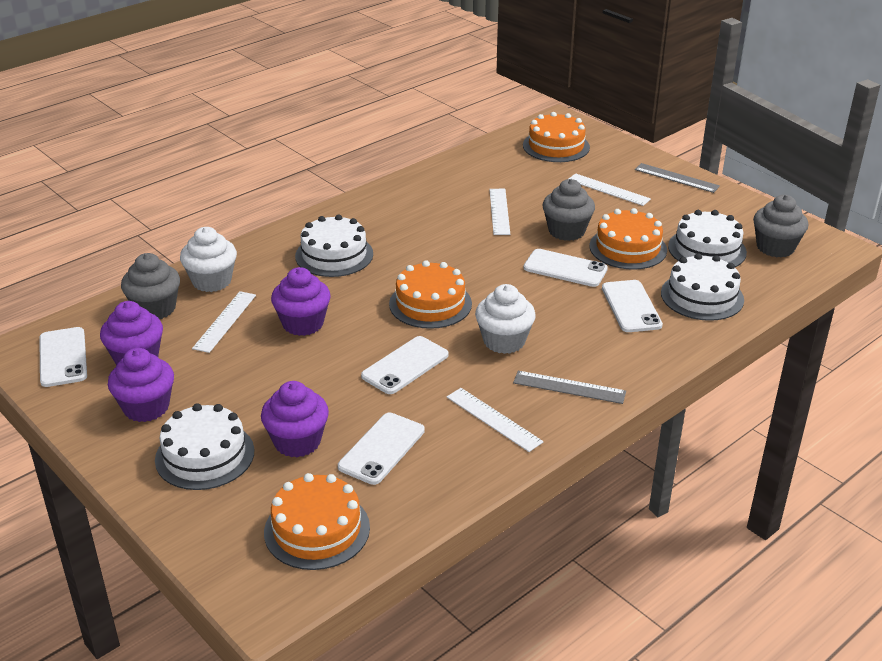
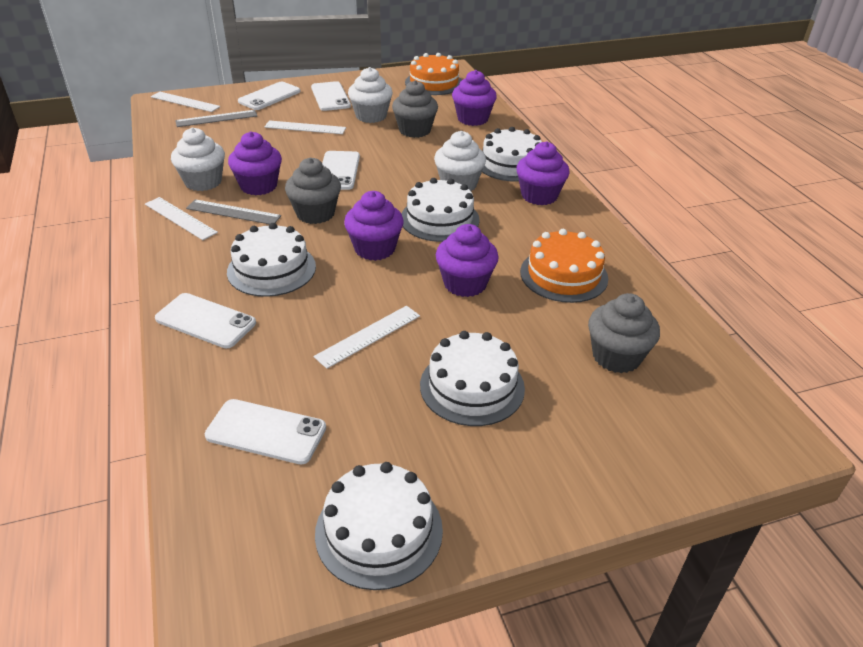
orange cake: [264,473,370,570] [389,260,472,329] [523,112,590,162] [589,208,667,270] = 4 -> [405,53,462,95] [520,229,608,303] = 2
purple cupcake: [100,301,163,365] [108,348,174,422] [261,381,329,458] [271,267,331,336] = 4 -> [228,131,282,195] [344,191,404,261] [436,224,498,297] [452,70,497,126] [516,141,570,205] = 5
white cake: [155,403,254,490] [295,214,373,277] [661,253,744,321] [668,210,747,267] = 4 -> [227,223,316,297] [315,462,443,590] [401,178,480,242] [420,331,525,426] [482,127,542,182] = 5
white cupcake: [180,227,237,292] [475,284,536,354] = 2 -> [171,127,225,191] [348,67,393,123] [434,131,486,191] = 3

